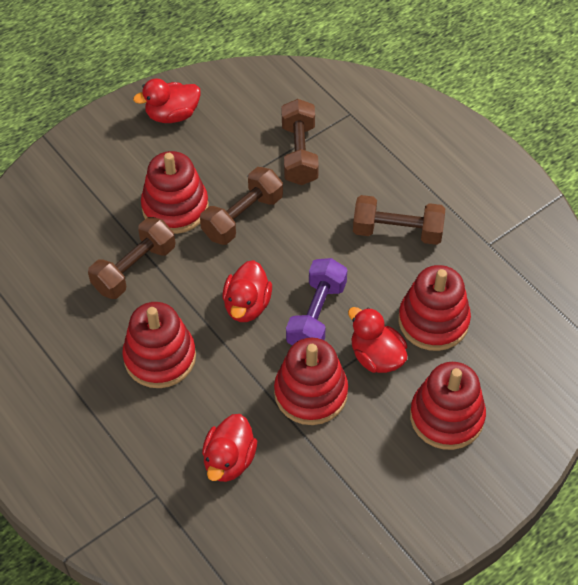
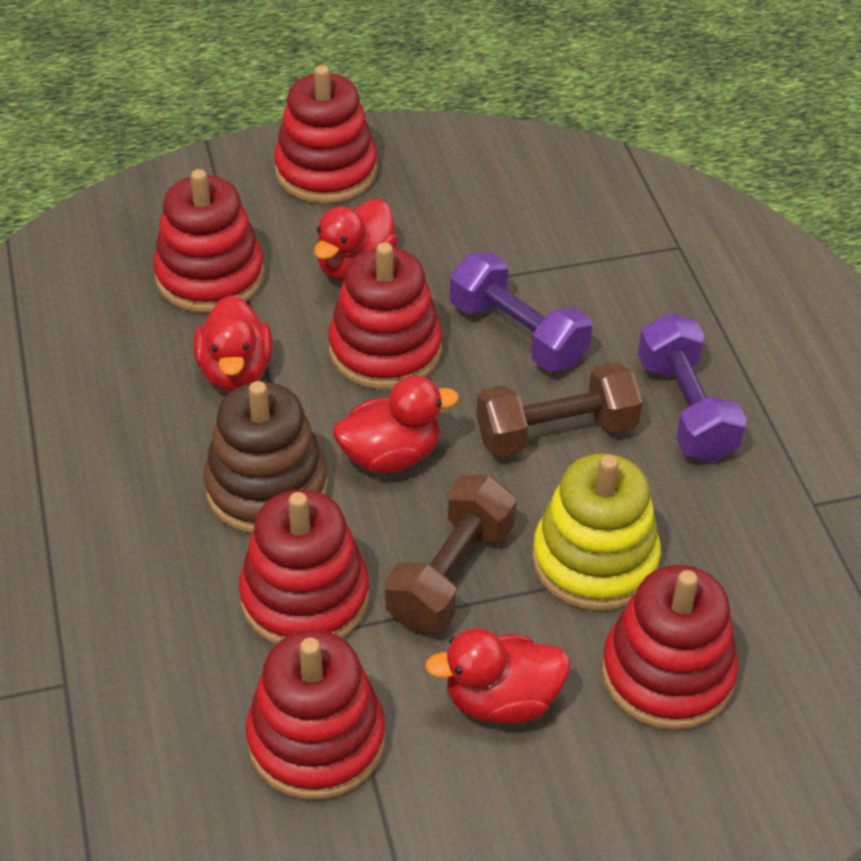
brown dumbbell: [88,217,175,299] [200,167,283,245] [282,99,319,185] [353,195,445,245] = 4 -> [385,475,517,633] [477,362,642,457] = 2
brown stacking toy: none = 0 -> [204,381,328,534] = 1
purple dumbbell: [286,258,347,345] = 1 -> [450,252,592,372] [638,313,747,462] = 2
red stacking toy: [122,302,196,388] [141,151,209,234] [274,338,348,425] [399,265,471,351] [410,362,486,450] = 5 -> [153,169,265,313] [239,490,369,645] [246,630,385,800] [274,65,377,204] [328,242,442,390] [601,565,739,730] = 6
yellow stacking toy: none = 0 -> [532,453,661,611] = 1

